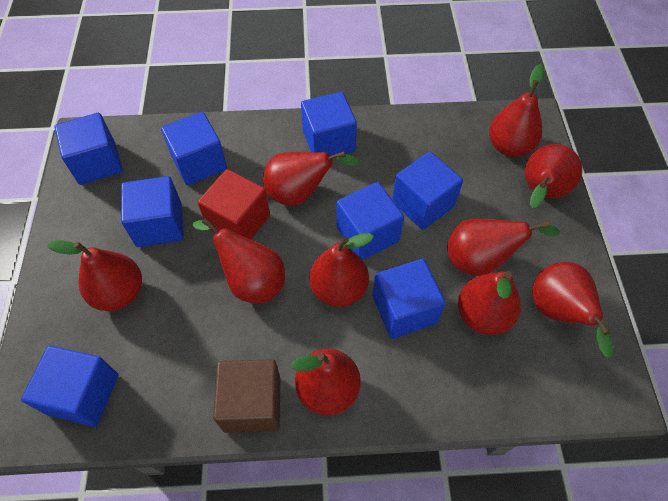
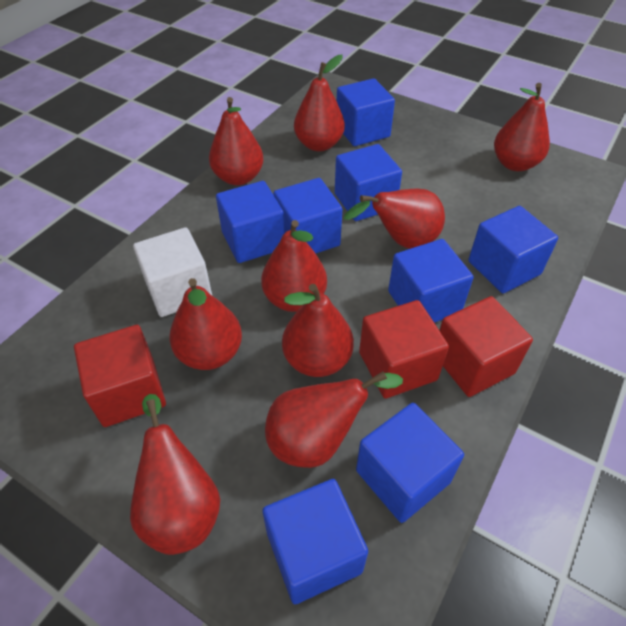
brown cube: [213,359,280,433] = 1 -> none = 0
red cube: [198,169,270,239] = 1 -> [74,325,166,427] [359,300,449,398] [439,296,533,397] = 3
red pear: [47,240,142,311] [193,218,285,303] [263,151,361,206] [291,349,361,416] [309,233,374,307] [447,219,560,276] [458,271,521,335] [489,64,544,157] [525,144,582,208] [532,262,613,358] = 10 -> [130,394,220,555] [169,278,242,370] [209,97,264,185] [261,220,327,312] [265,371,403,468] [282,284,354,377] [294,55,345,151] [344,188,445,249] [494,83,550,171] = 9
white cube: none = 0 -> [133,227,212,317] = 1

